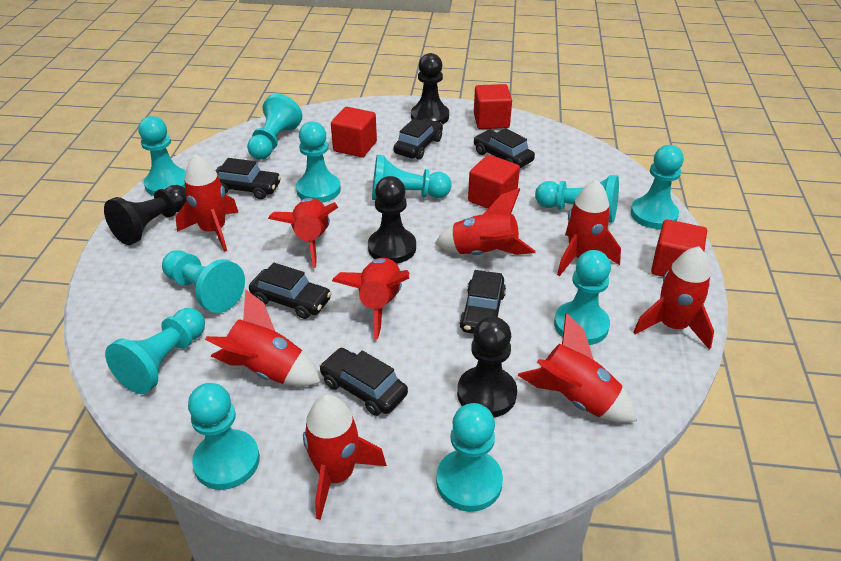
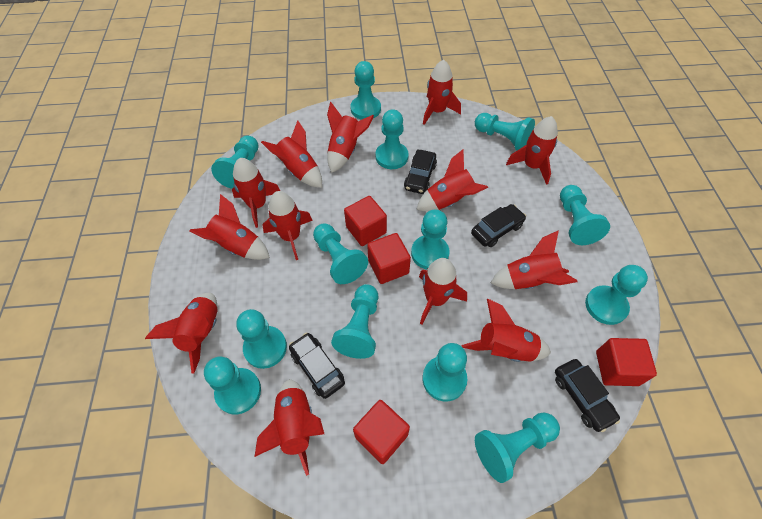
black car: [215,158,281,199] [249,263,332,319] [319,348,408,416] [394,118,443,160] [459,270,506,333] [474,128,535,168] = 6 -> [289,333,345,399] [404,149,437,194] [471,204,526,247] [555,359,620,432] = 4
black pawn: [104,185,187,245] [368,176,416,264] [411,53,449,125] [457,316,517,417] = 4 -> none = 0
red rocket: [176,154,239,252] [205,289,321,386] [268,198,338,268] [303,394,387,520] [332,258,409,339] [435,188,536,255] [517,313,637,423] [557,180,621,276] [633,246,714,350] = 9 -> [145,293,218,374] [189,194,270,260] [232,158,280,228] [255,379,324,476] [261,120,322,188] [262,191,313,260] [327,102,374,173] [416,150,488,212] [419,258,467,325] [423,60,461,125] [462,299,551,362] [491,230,577,289] [506,116,558,185] = 13
turquoise pawn: [105,308,205,394] [138,116,186,196] [162,250,245,313] [188,383,260,490] [247,94,302,160] [296,121,341,203] [372,155,451,200] [436,403,503,512] [535,175,619,223] [554,250,611,345] [631,145,684,229] = 11 -> [204,357,261,415] [211,136,258,189] [236,309,287,369] [313,224,368,284] [331,284,378,359] [350,61,381,120] [375,109,409,169] [411,210,450,269] [422,343,467,401] [475,113,535,150] [475,413,560,483] [560,185,610,245] [585,265,648,325] = 13

